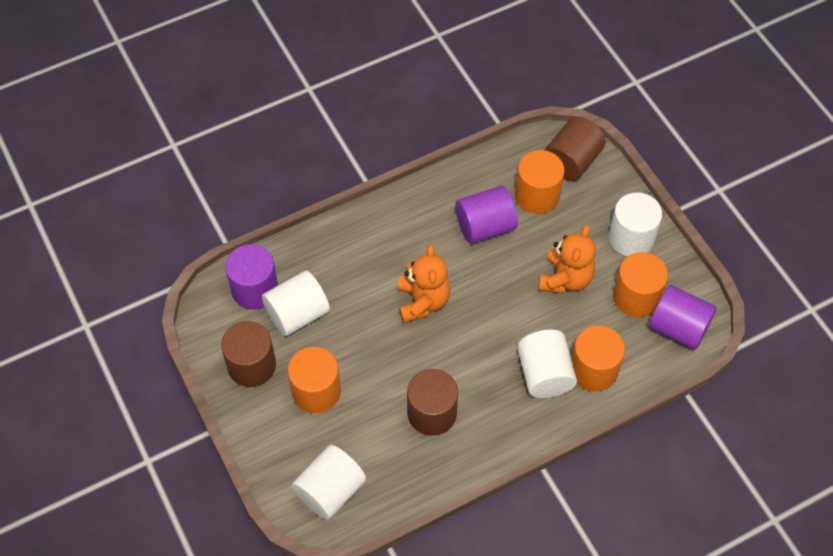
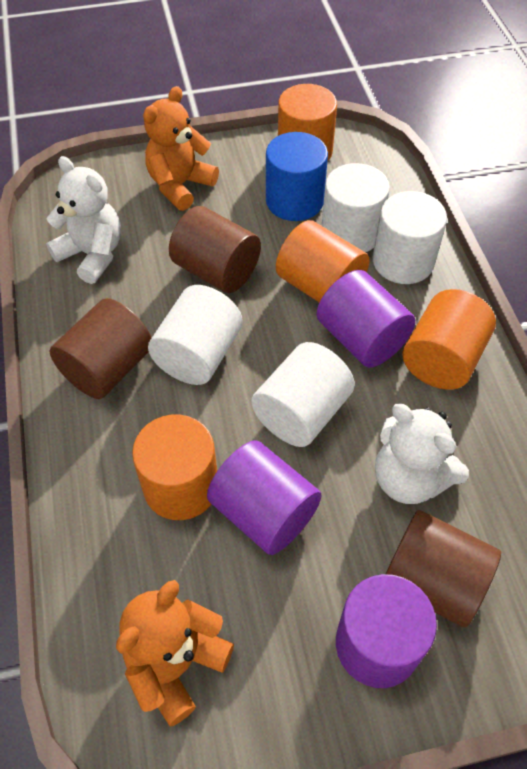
blue cylinder: none = 0 -> [266,132,328,221] = 1
white teddy bear: none = 0 -> [46,156,121,284] [375,404,469,504] = 2

